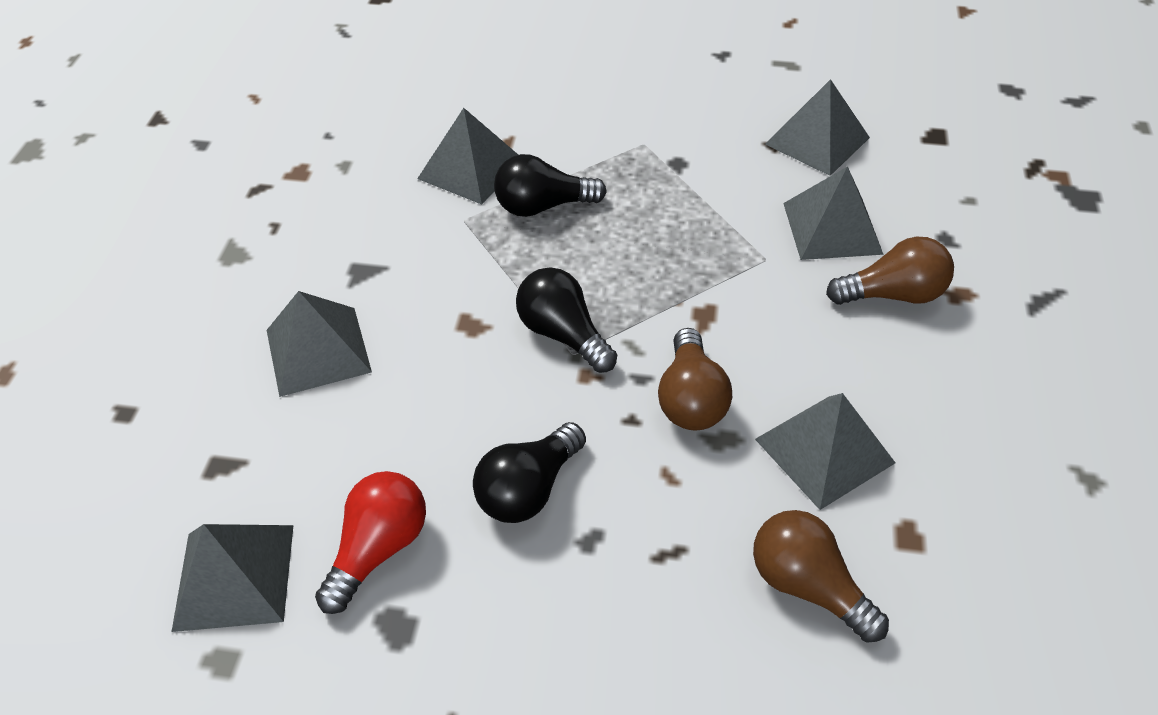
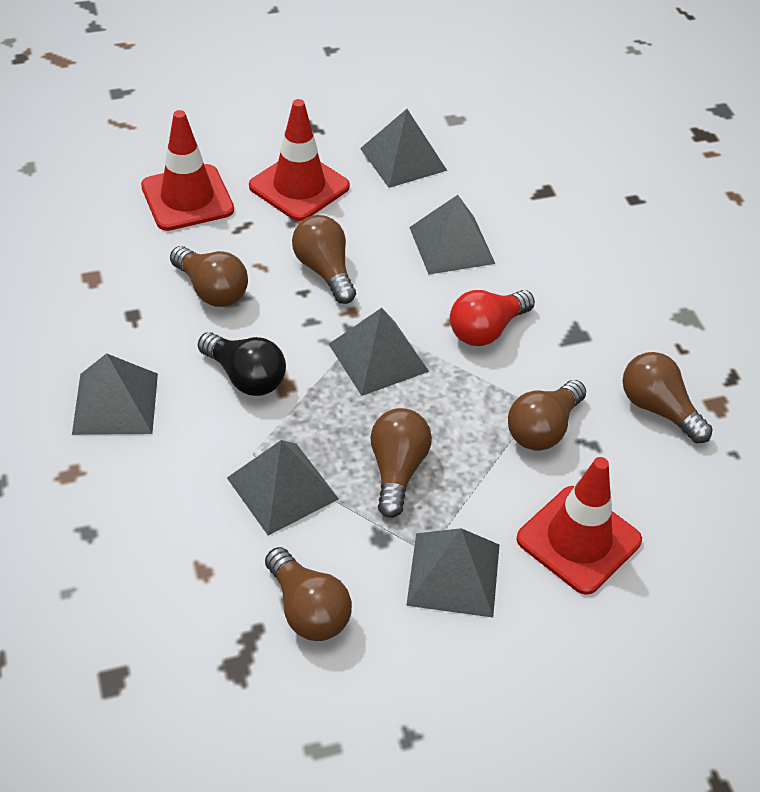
black light bulb: [473,422,586,523] [494,154,607,217] [516,267,617,373] = 3 -> [198,332,286,396] = 1
brown light bulb: [658,328,732,431] [753,510,889,643] [826,237,954,305] = 3 -> [170,246,248,307] [265,547,352,641] [292,215,356,304] [370,408,432,518] [508,380,586,451] [623,352,712,443] = 6
red traffic cone: none = 0 -> [141,110,234,231] [249,99,350,221] [516,457,642,595] = 3

